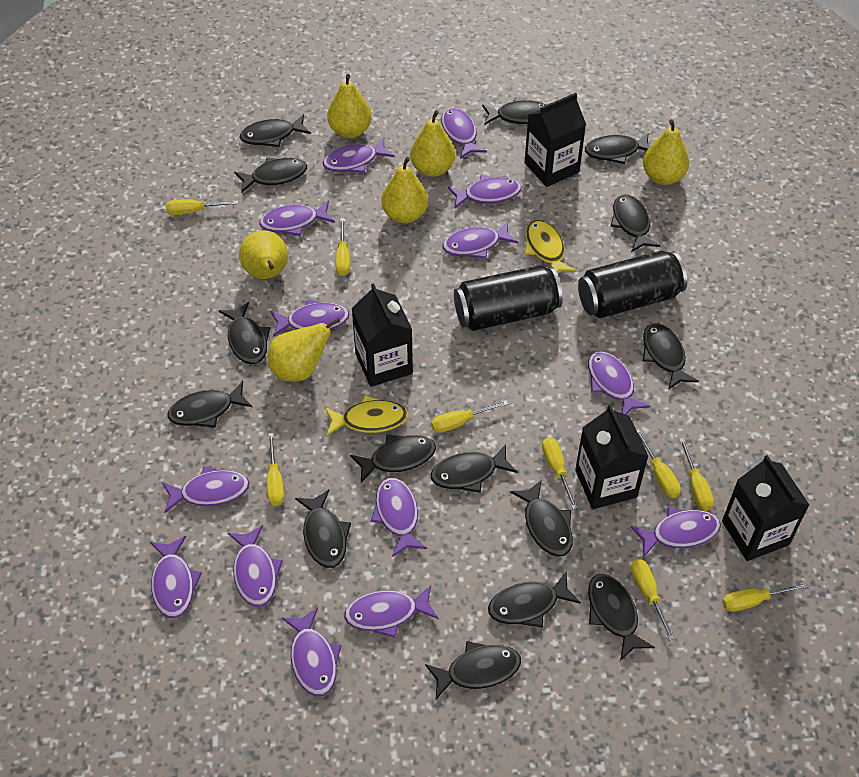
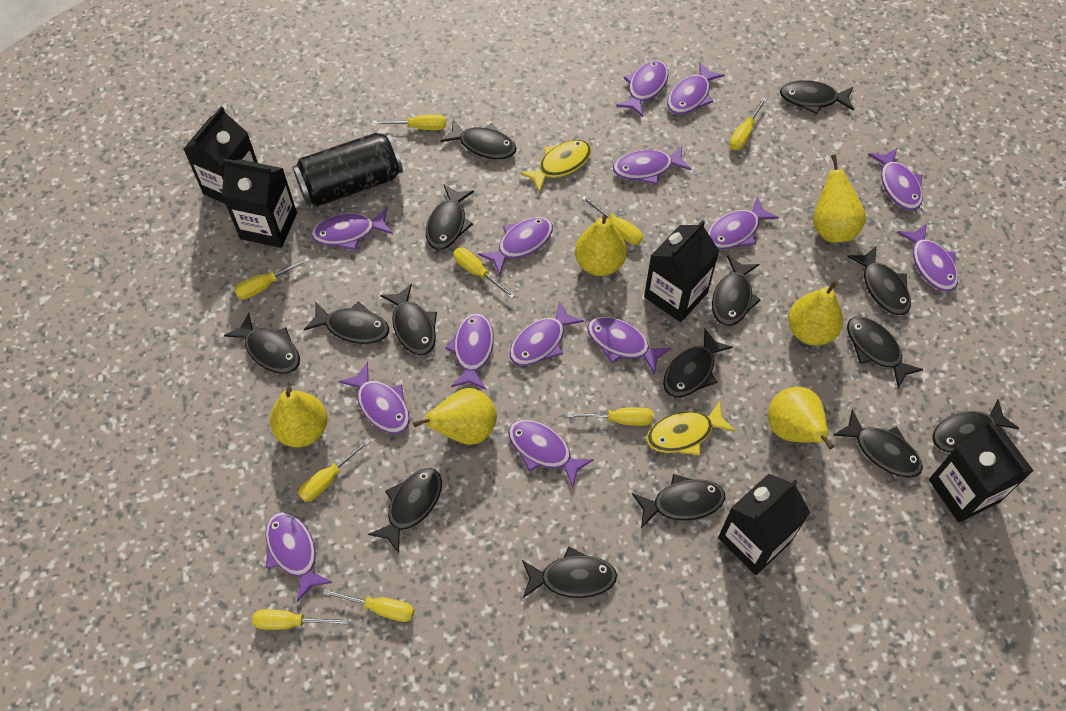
black can: [454,265,563,331] [578,250,687,318] = 2 -> [293,133,403,206] = 1
black carton: [352,283,413,387] [524,93,586,187] [575,404,648,509] [722,455,809,561] = 4 -> [183,106,258,204] [221,158,297,248] [644,220,719,322] [718,474,810,575] [929,422,1034,522] = 5

